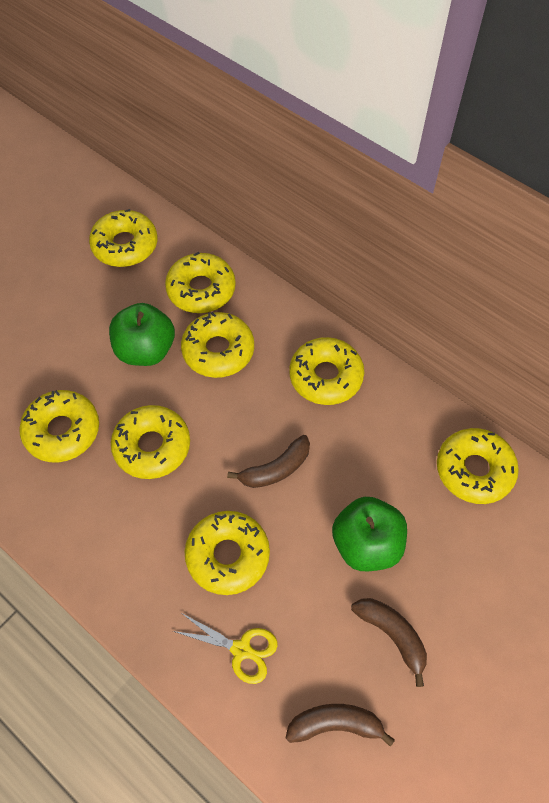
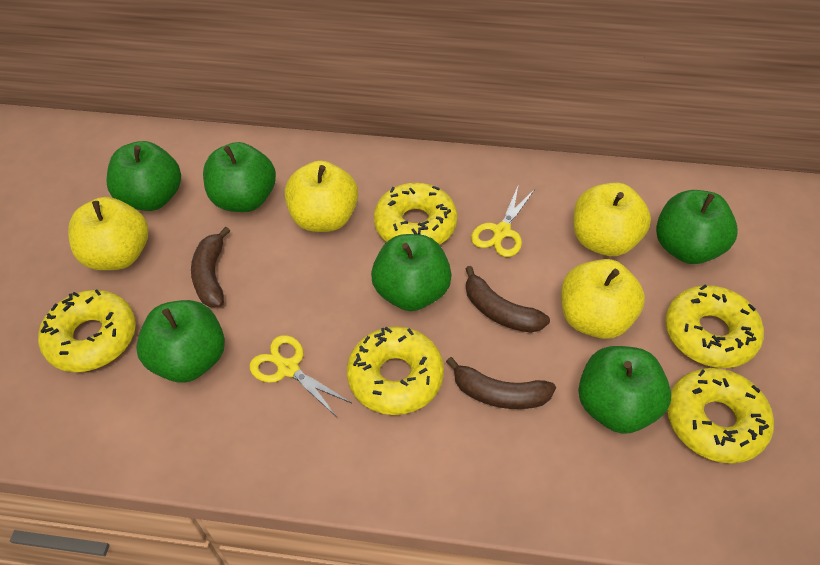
green apple: [109,303,175,366] [332,497,407,571] = 2 -> [106,141,181,211] [136,300,225,383] [203,142,276,212] [371,234,452,311] [578,346,671,434] [656,190,738,264] = 6
yellow apple: none = 0 -> [68,197,148,270] [284,161,358,232] [561,259,645,339] [573,183,651,256] = 4
yellow donut: [19,390,99,462] [89,209,157,267] [111,405,190,479] [165,252,236,313] [181,312,254,378] [185,511,270,595] [289,337,364,405] [437,428,519,504] = 8 -> [38,289,136,372] [347,326,444,415] [374,183,457,245] [665,284,764,368] [667,368,774,463] = 5
yellow scissors: [173,613,278,684] = 1 -> [249,335,352,417] [471,184,535,257] = 2

